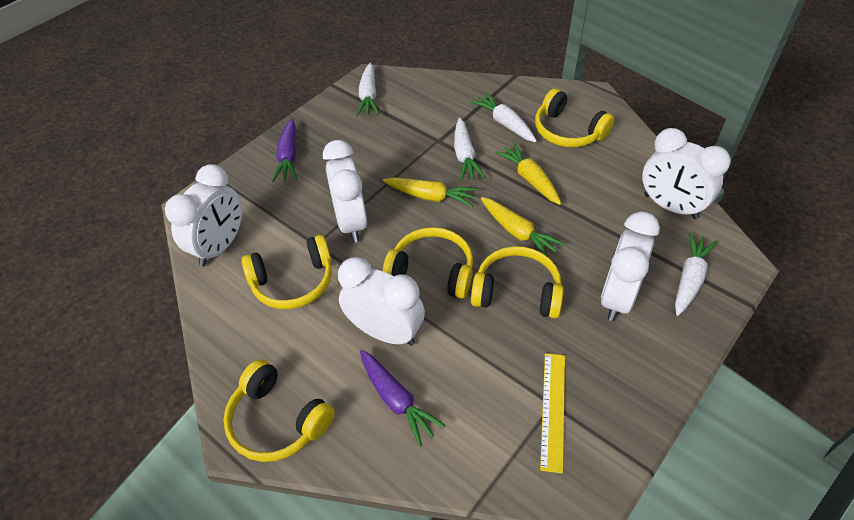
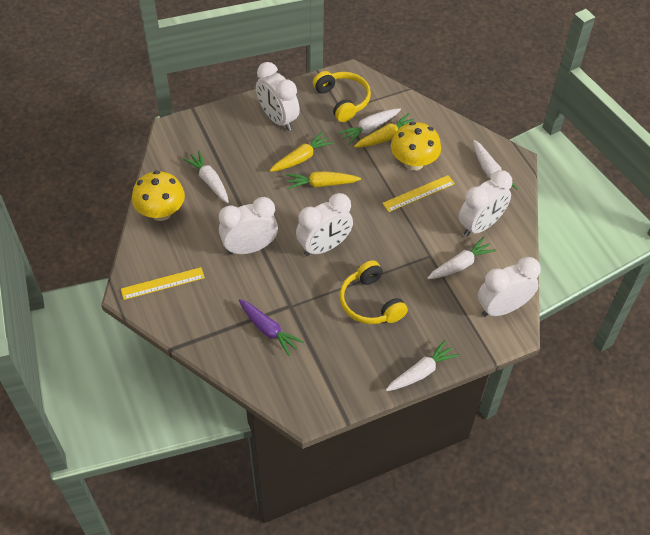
purple carrot: [272,119,297,182] [360,350,446,446] = 2 -> [239,299,304,356] = 1
white carrot: [356,63,379,116] [454,118,485,181] [470,92,537,142] [675,233,717,316] = 4 -> [183,150,229,203] [338,108,401,145] [386,340,459,391] [427,237,496,279] [473,140,518,189] = 5
yellow headphones: [224,359,335,462] [242,235,332,309] [383,227,473,299] [471,246,564,319] [535,88,615,147] = 5 -> [313,71,371,122] [339,260,408,324] = 2
yellow mushroom: none = 0 -> [132,171,185,221] [391,122,441,171] = 2
yellow ruler: [540,353,565,474] = 1 -> [121,267,205,300] [382,175,455,212] = 2

